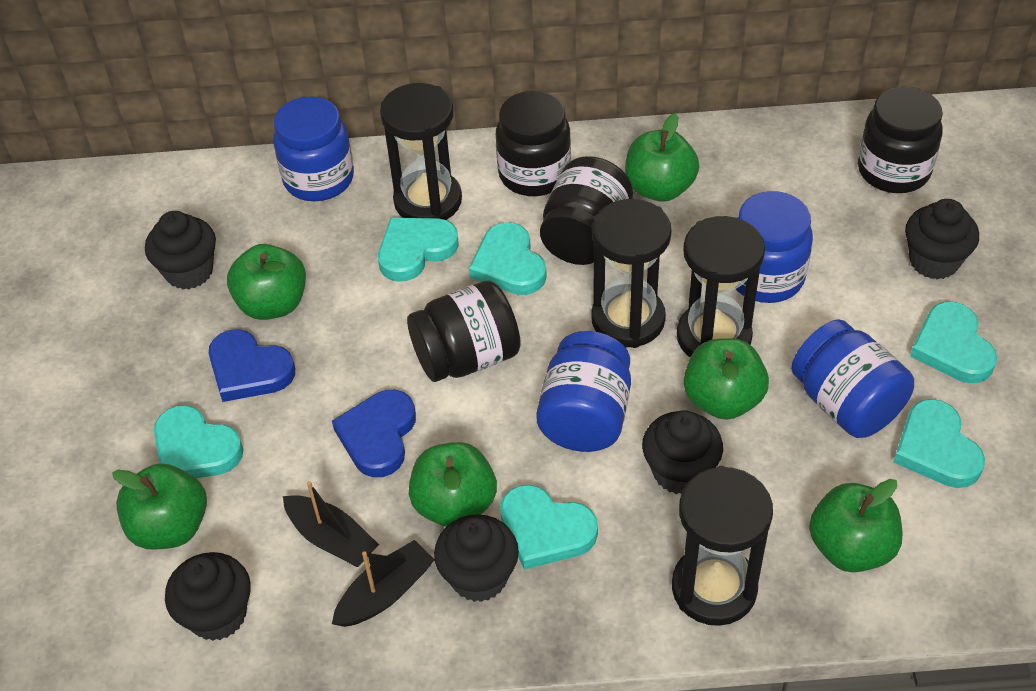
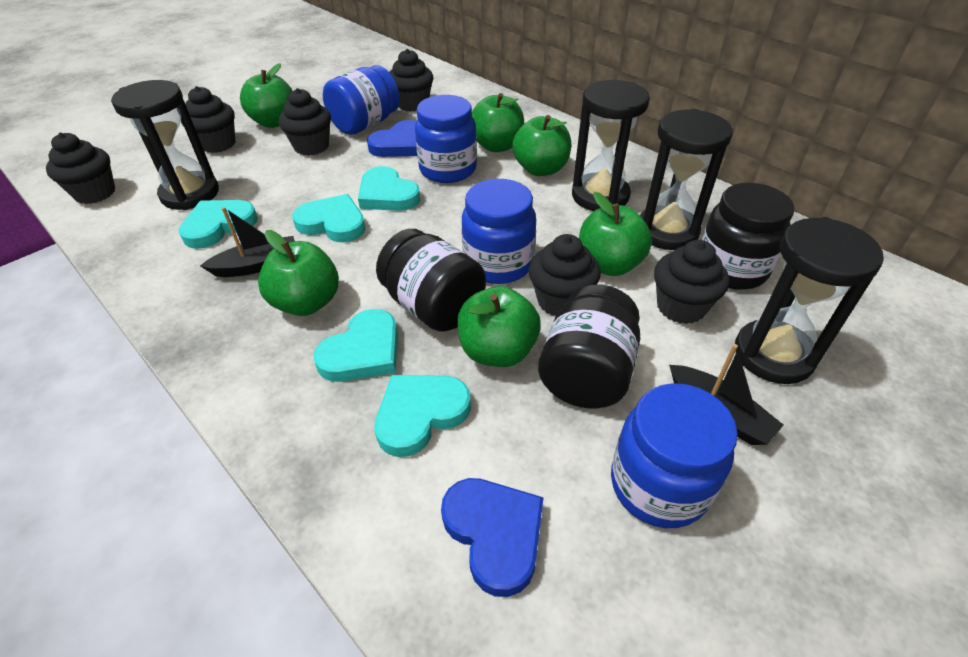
black cupcake: [145,211,216,289] [165,552,251,641] [434,514,519,602] [642,410,723,494] [905,199,979,280] = 5 -> [46,132,115,204] [181,86,235,153] [279,88,331,156] [389,49,433,112] [529,234,601,316] [654,240,729,324] = 6
black jar: [407,280,521,382] [496,91,571,196] [540,156,633,265] [858,87,943,193] = 4 -> [376,229,486,332] [538,284,640,409] [702,183,794,290] = 3
turquoise heart: [154,405,243,478] [378,218,459,282] [469,222,547,295] [500,484,598,570] [894,399,985,488] [910,302,997,383] = 6 -> [178,200,258,249] [292,194,366,242] [313,309,398,382] [358,166,420,211] [374,375,471,457] = 5

